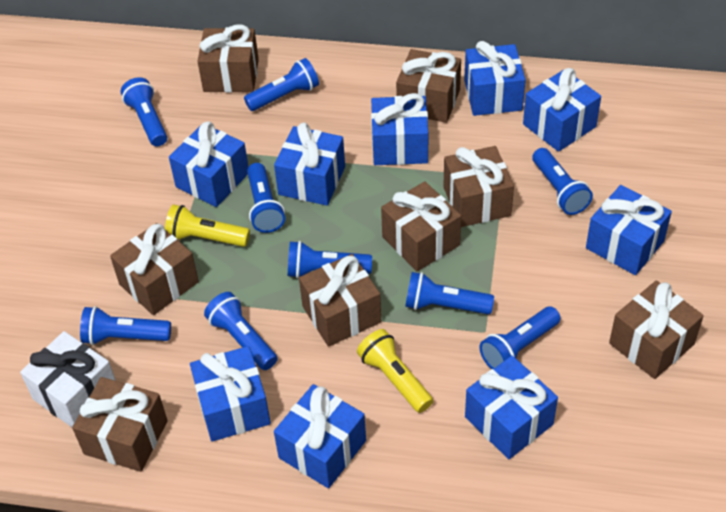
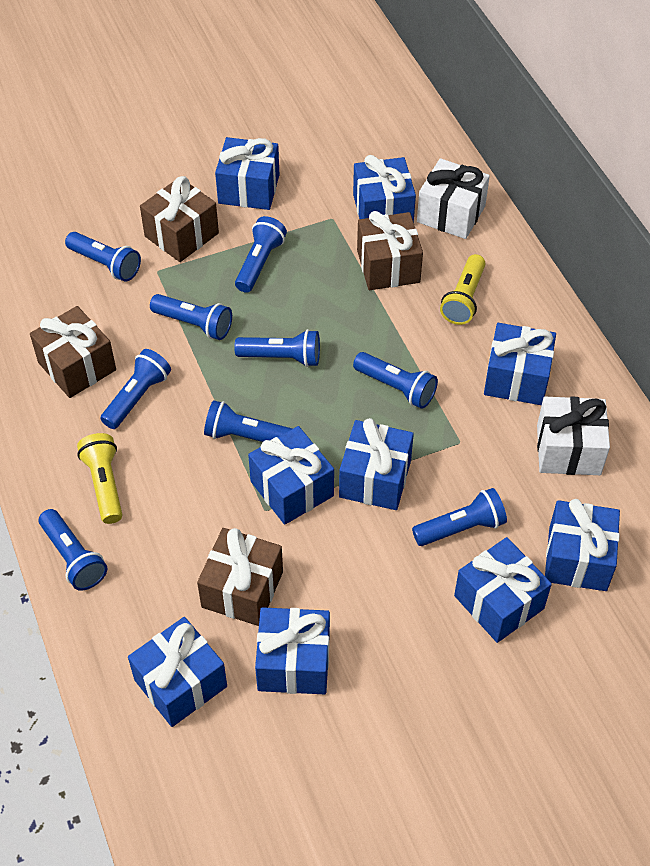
brown gift: [72,377,168,472] [110,223,199,315] [197,24,259,93] [299,254,381,347] [381,181,461,271] [396,49,461,123] [443,146,514,227] [609,280,704,379] = 8 -> [30,306,116,398] [140,176,219,262] [197,528,283,626] [357,211,423,290] = 4
white gift: [20,331,116,427] = 1 -> [417,158,490,239] [537,397,610,475] = 2

